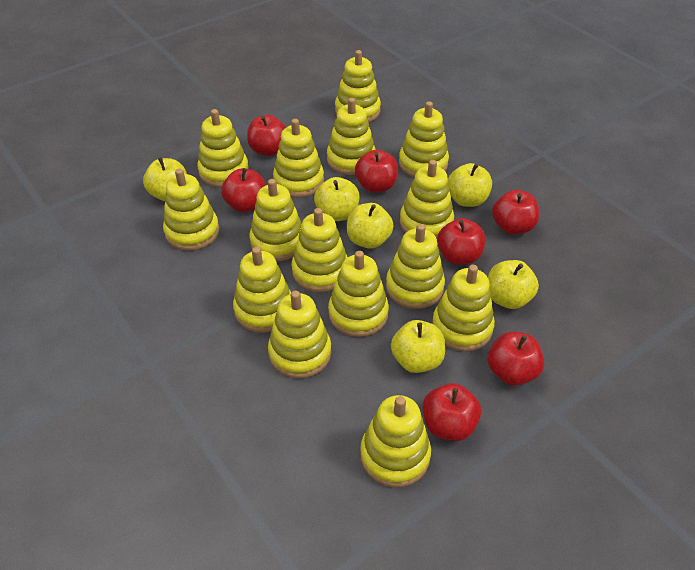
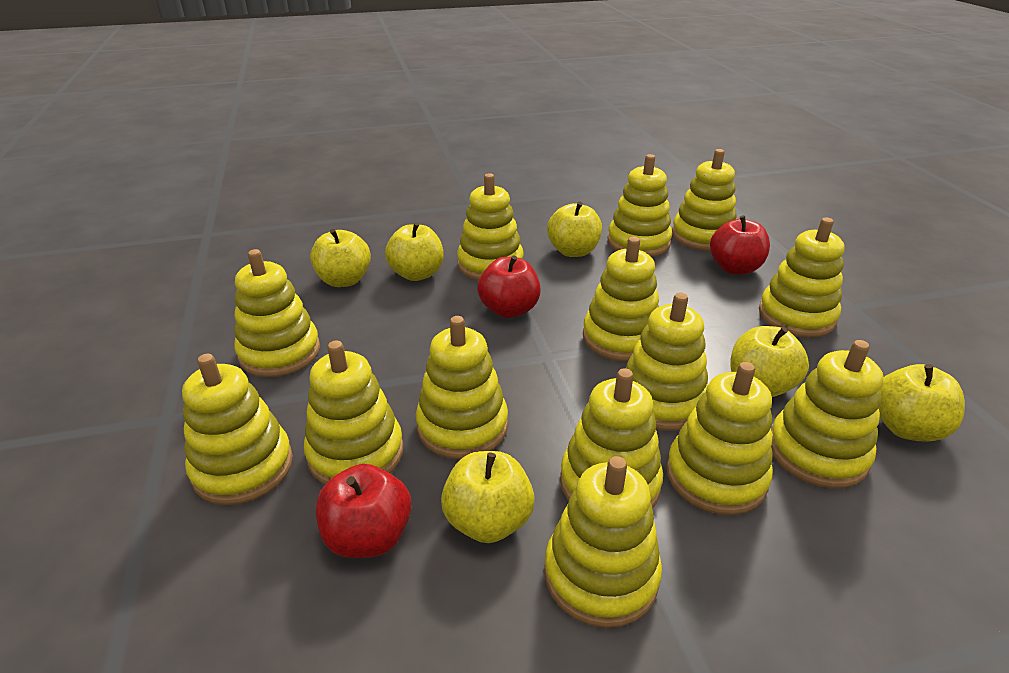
red apple: [221,168,266,212] [247,115,286,156] [355,150,398,193] [423,383,481,441] [437,218,486,265] [488,332,544,386] [492,190,539,235] = 7 -> [316,464,411,558] [477,255,541,318] [710,215,770,275] = 3
yellow stacking toy: [163,169,219,251] [197,109,249,187] [233,247,291,333] [249,179,302,261] [268,291,331,378] [273,119,324,198] [292,208,347,292] [327,98,376,175] [328,251,389,337] [335,50,381,122] [360,395,431,487] [386,224,445,309] [399,101,449,178] [400,160,454,239] [432,265,495,351] = 15 -> [182,354,293,505] [234,249,320,377] [304,341,403,485] [416,316,508,459] [457,173,524,281] [544,456,662,628] [560,368,663,508] [583,237,659,361] [608,154,672,257] [626,293,708,431] [666,362,773,515] [672,149,737,251] [759,217,845,338] [771,340,883,488] = 14

